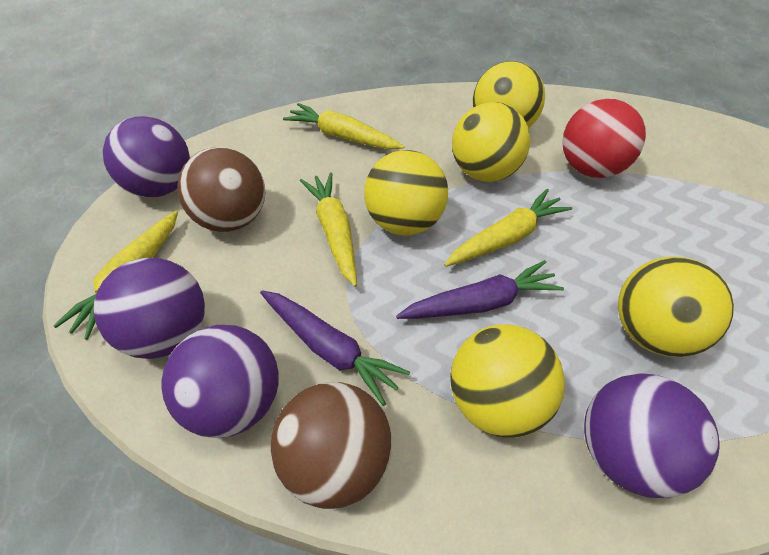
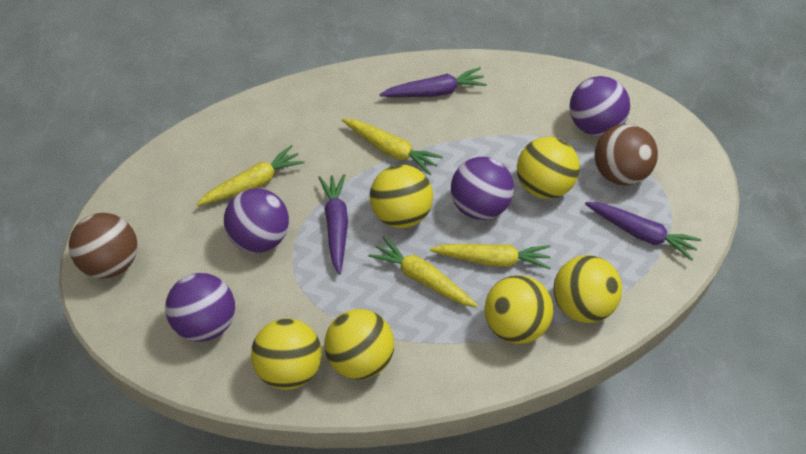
purple carrot: [260,290,410,406] [396,260,564,319] = 2 -> [318,174,348,275] [379,67,487,97] [585,202,701,260] = 3
red ball: [562,99,646,178] = 1 -> none = 0
yellow ball: [364,150,448,236] [450,324,565,438] [452,102,530,182] [473,61,545,128] [618,257,734,357] = 5 -> [251,318,322,390] [324,309,394,380] [370,165,433,228] [484,275,553,344] [517,137,580,199] [554,255,622,323] = 6

